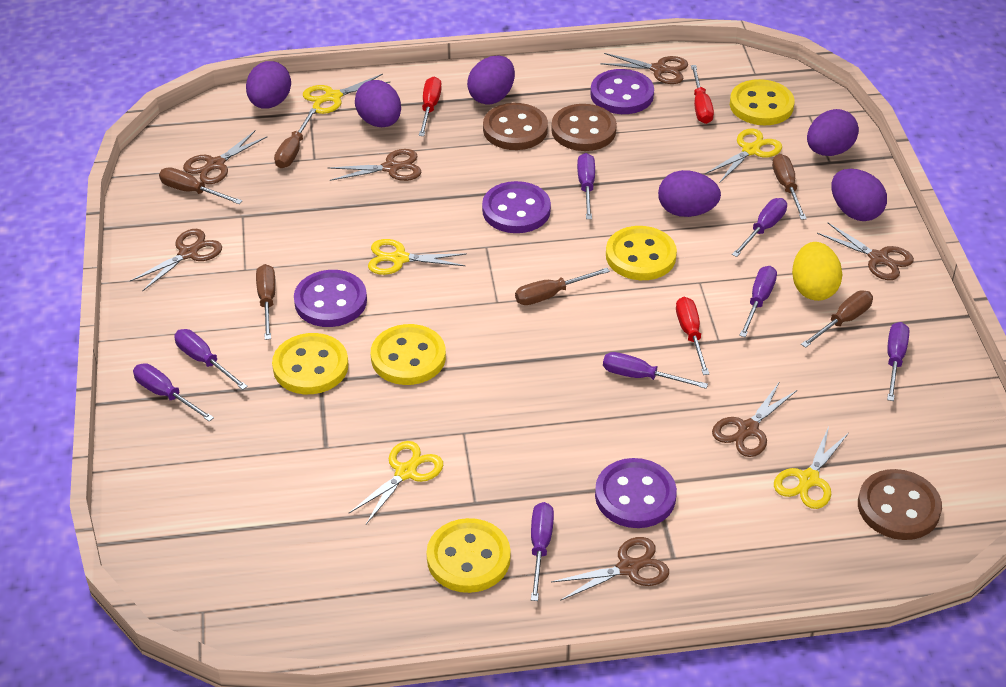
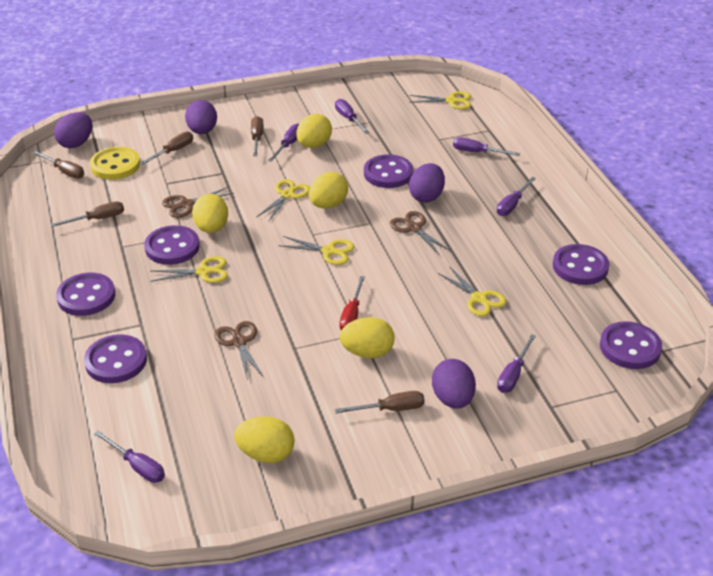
brown button: [483,103,548,150] [551,104,617,151] [858,469,942,540] = 3 -> none = 0
brown scissors: [130,229,222,292] [183,130,268,184] [328,149,421,181] [551,537,669,601] [600,53,688,84] [712,381,797,457] [817,223,914,280] = 7 -> [162,187,234,218] [215,321,263,378] [390,211,451,255] = 3
brown screwdriver: [159,167,242,204] [256,264,276,340] [274,108,317,168] [515,268,610,305] [772,154,807,220] [801,290,873,348] = 6 -> [32,151,84,179] [50,201,124,227] [139,132,193,165] [251,116,264,156] [335,391,425,413] = 5
purple button: [294,270,367,327] [482,181,551,233] [590,69,654,114] [595,458,677,528] = 4 -> [56,273,115,316] [84,334,147,383] [144,225,200,265] [364,154,413,188] [553,244,609,285] [600,321,662,369] = 6
purple egg: [246,61,291,108] [355,80,401,127] [467,56,515,105] [658,170,721,217] [807,109,859,156] [832,169,887,221] = 6 -> [54,112,92,148] [185,100,217,134] [409,163,445,203] [432,359,476,409] = 4
purple screwdriver: [133,363,214,422] [174,329,248,390] [531,502,554,601] [577,153,595,219] [603,352,708,389] [732,198,787,257] [739,266,777,337] [887,322,909,401] = 8 -> [94,431,165,483] [268,123,299,162] [335,99,370,134] [453,137,520,156] [497,177,536,216] [497,334,536,393] = 6
red screwdriver: [419,77,442,136] [676,297,709,375] [691,65,714,124] = 3 -> [340,276,365,330] = 1
yellow button: [272,333,348,394] [371,324,446,385] [427,518,511,593] [606,226,677,280] [730,79,795,125] = 5 -> [90,147,140,180] = 1
yellow egg: [792,242,842,301] = 1 -> [192,194,228,233] [234,416,295,463] [296,114,332,148] [309,172,348,209] [339,317,394,358] = 5

